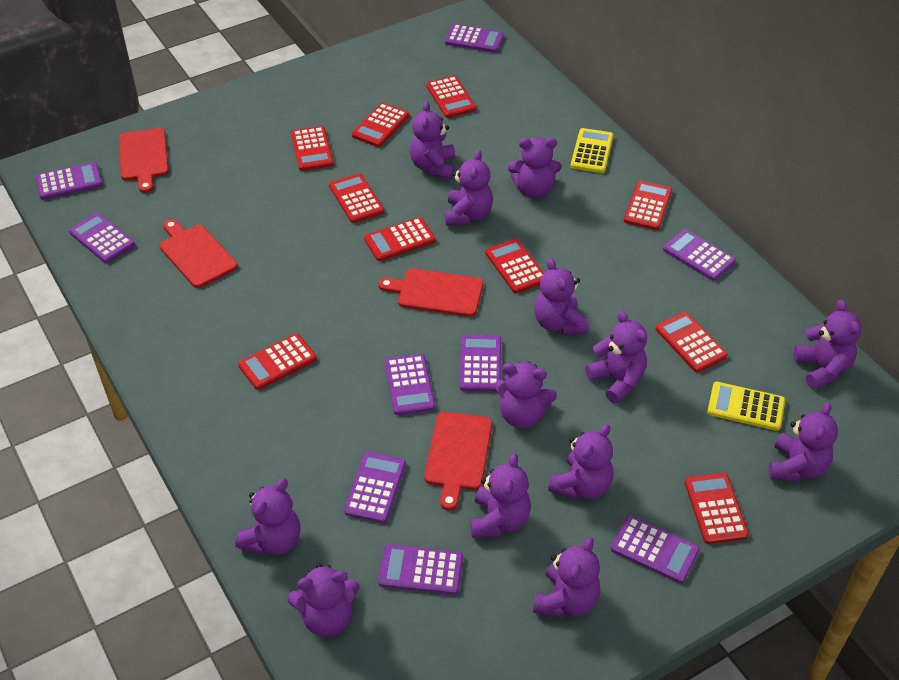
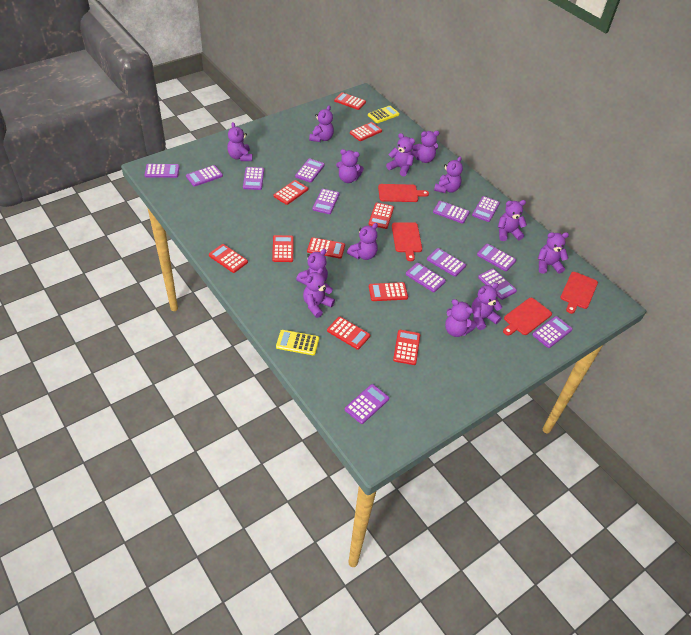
purple calculator: [36,162,103,200] [69,213,135,263] [344,452,406,523] [378,544,463,595] [385,354,435,415] [445,24,504,52] [460,335,501,392] [611,516,700,583] [663,229,736,281] = 9 -> [145,164,180,178] [186,165,223,187] [243,167,264,190] [295,159,325,183] [312,189,340,214] [345,384,389,424] [406,263,446,292] [427,248,466,277] [433,201,470,224] [472,196,500,222] [477,244,516,271] [478,268,517,300] [532,316,572,348] = 13

